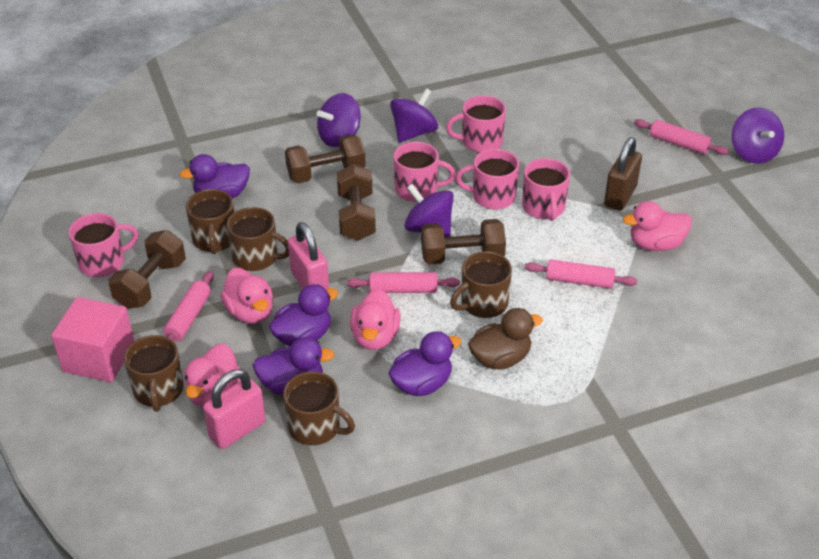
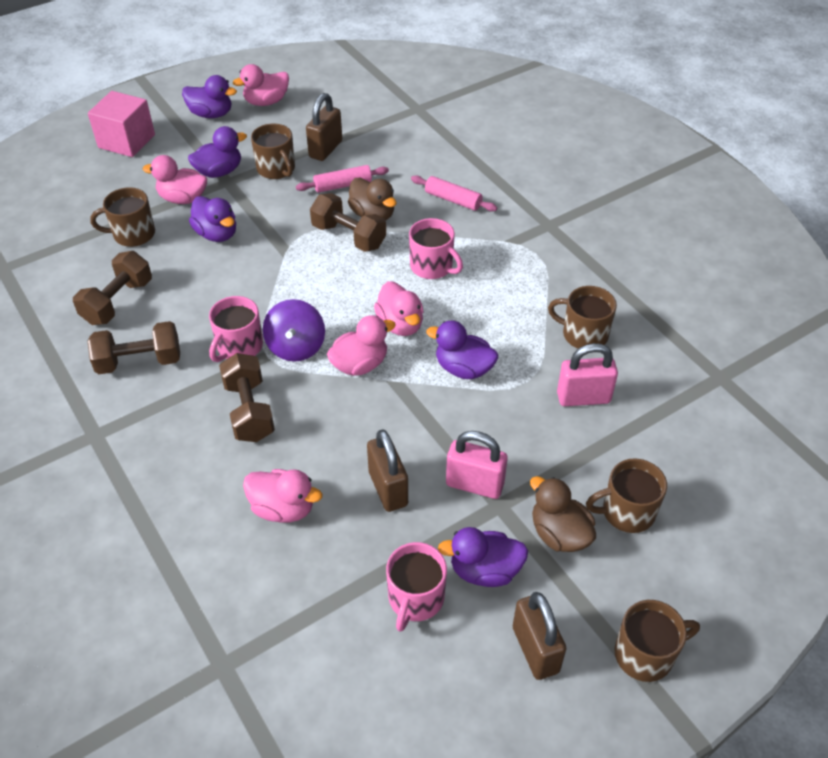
brown duck: [468,308,543,369] = 1 -> [348,178,397,221] [530,476,596,552] = 2
brown padlock: [604,137,642,211] = 1 -> [306,93,342,161] [367,429,408,512] [513,592,566,680] = 3
pink duck: [185,343,240,407] [221,268,273,324] [350,289,400,350] [623,201,692,251] = 4 -> [143,155,207,204] [233,64,289,106] [243,469,322,522] [327,315,396,376] [374,281,424,336] = 5
pink mug: [69,213,139,277] [394,142,456,202] [446,95,506,153] [455,149,519,209] [522,158,570,221] = 5 -> [209,296,263,362] [386,542,447,632] [409,218,463,279] = 3
pink rolling pin: [163,271,214,342] [347,272,460,293] [525,259,637,289] [634,119,729,155] = 4 -> [296,165,389,193] [411,175,497,212] = 2
purple duck: [180,154,250,199] [253,337,335,395] [269,284,338,347] [388,331,461,396] = 4 -> [182,75,237,118] [188,126,247,178] [189,196,236,242] [426,321,498,379] [438,527,528,587] = 5
purple spinning top: [317,93,361,147] [390,88,438,142] [404,184,454,237] [732,108,784,164] = 4 -> [263,299,325,362] = 1

